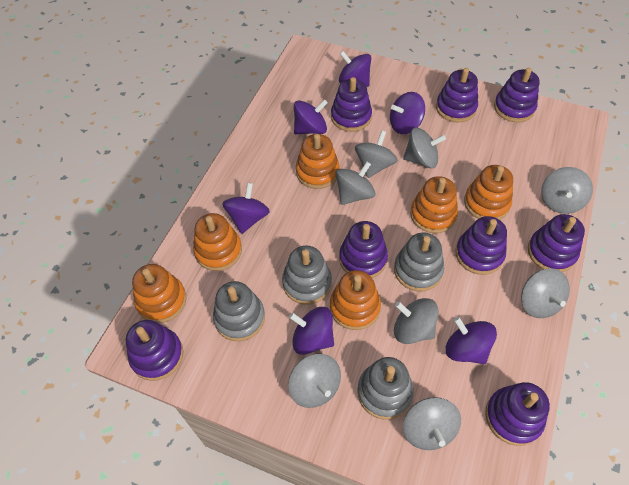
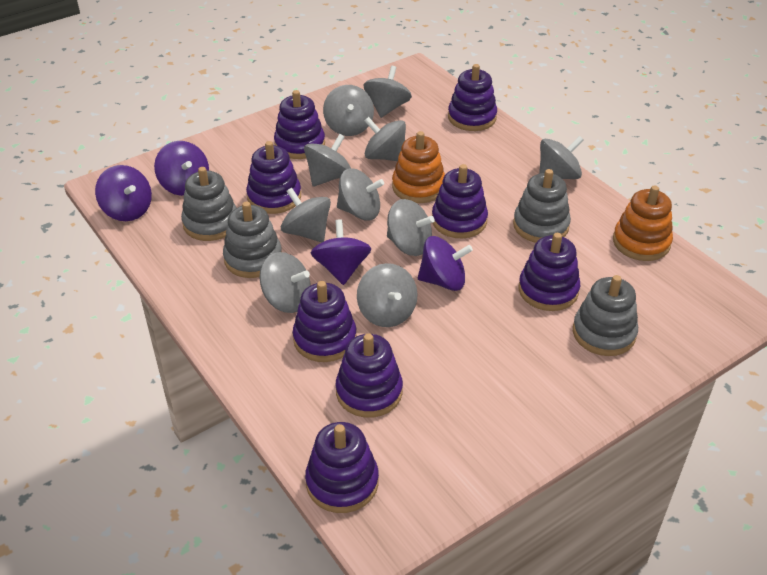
grey spinning top: [288,354,341,408] [335,162,375,205] [355,130,398,178] [394,298,439,344] [403,128,446,168] [403,397,461,450] [521,269,570,318] [541,167,593,214] = 8 -> [260,252,311,313] [281,188,331,242] [304,134,351,186] [323,85,374,136] [337,168,384,221] [357,263,418,327] [364,66,412,118] [365,117,406,161] [387,199,435,256] [539,136,583,179] = 10
orange stacking toy: [132,264,186,323] [193,213,242,271] [296,134,340,189] [330,270,381,330] [410,176,458,233] [464,165,513,220] = 6 -> [392,131,445,203] [613,185,673,261] = 2
purple spinning top: [222,183,270,234] [289,307,334,355] [294,99,328,134] [339,51,371,87] [390,92,425,134] [446,317,497,364] = 6 -> [95,165,152,221] [154,141,209,196] [311,219,371,285] [418,236,473,291] = 4

